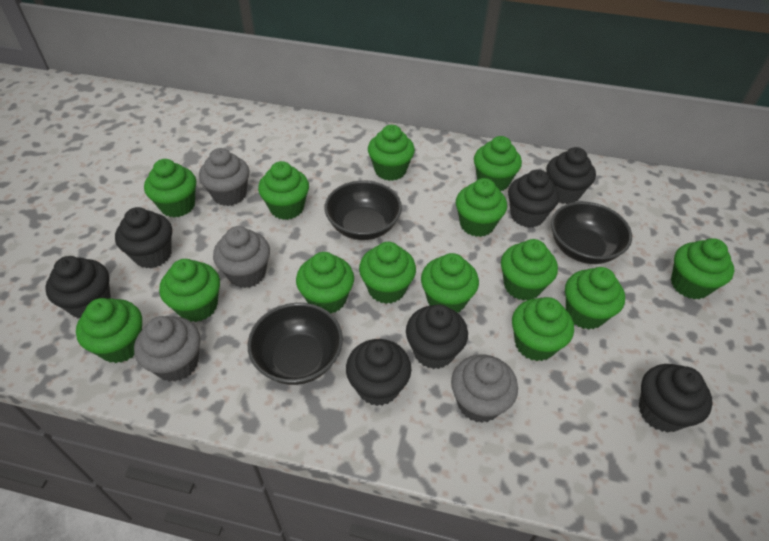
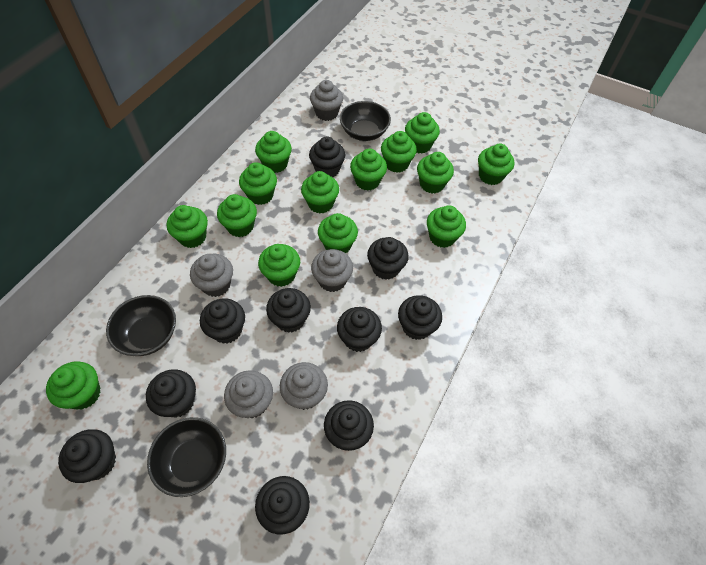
black cupcake: [45,256,111,319] [115,207,172,268] [346,339,411,406] [406,304,468,369] [508,169,559,228] [546,147,596,204] [639,364,713,432] = 7 -> [58,429,116,483] [146,369,196,418] [200,298,245,344] [255,476,310,534] [266,288,311,333] [309,136,345,177] [324,400,374,451] [337,307,382,352] [367,237,409,280] [398,295,442,340] = 10
grey cupcake: [134,316,201,382] [199,148,250,206] [213,226,270,288] [451,355,518,423] = 4 -> [190,254,233,297] [224,370,273,419] [280,362,328,410] [310,80,343,121] [311,249,353,292] = 5

